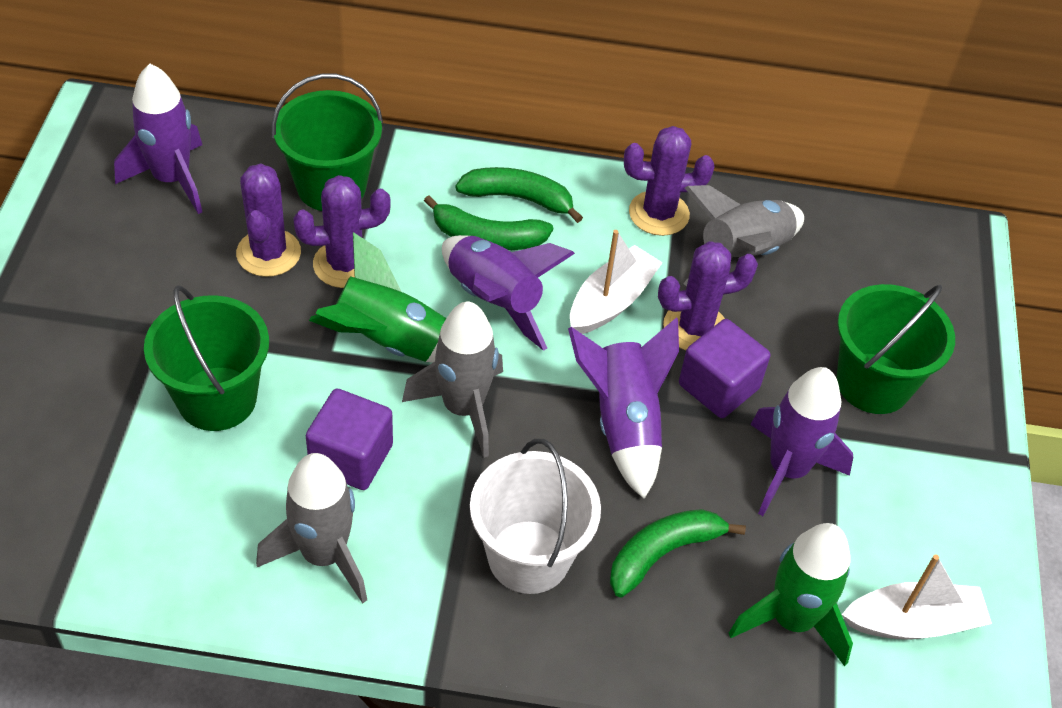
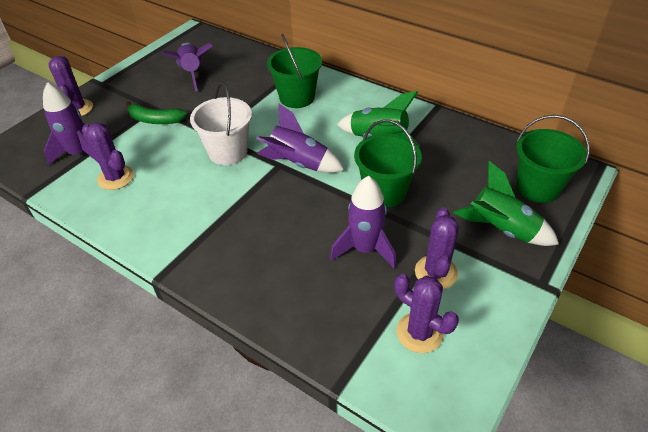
green banana: [424,195,553,250] [455,167,583,223] [610,509,746,598] = 3 -> [125,101,187,124] = 1
grey rocket: [256,453,367,603] [402,301,503,458] [683,185,804,287] = 3 -> none = 0
purple cube: [306,388,393,490] [679,319,770,418] = 2 -> none = 0
white boat: [570,230,663,334] [842,555,992,639] = 2 -> none = 0

